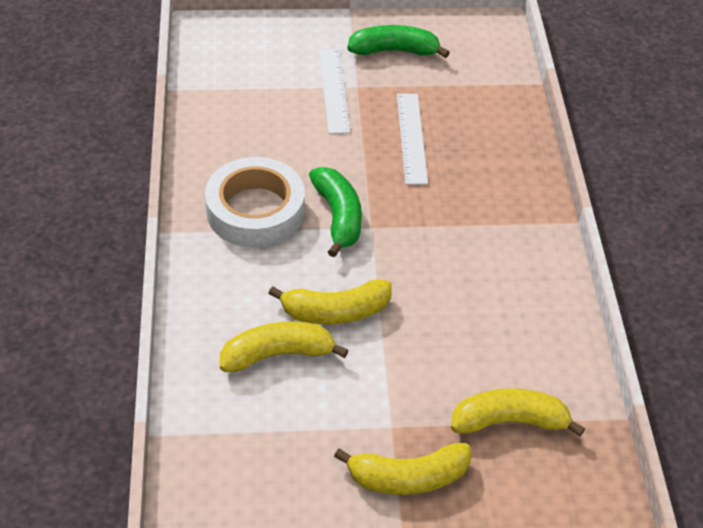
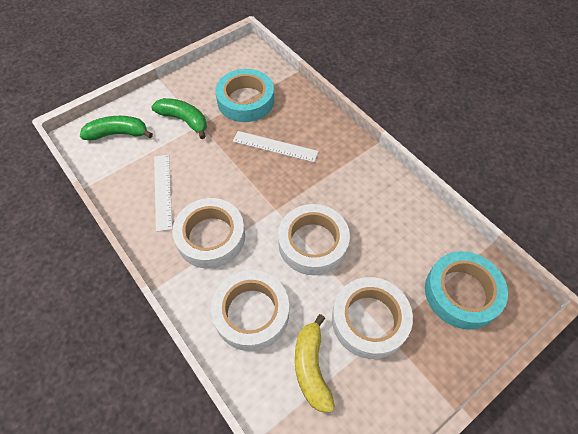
turquoise tape: none = 0 -> [215,69,274,122] [425,251,508,330] = 2
white tape: [205,157,305,248] = 1 -> [172,198,245,268] [211,270,289,351] [278,204,350,275] [332,277,413,359] = 4
yellow banana: [220,322,348,372] [268,279,392,325] [334,443,471,495] [451,388,585,436] = 4 -> [295,314,335,412] = 1

